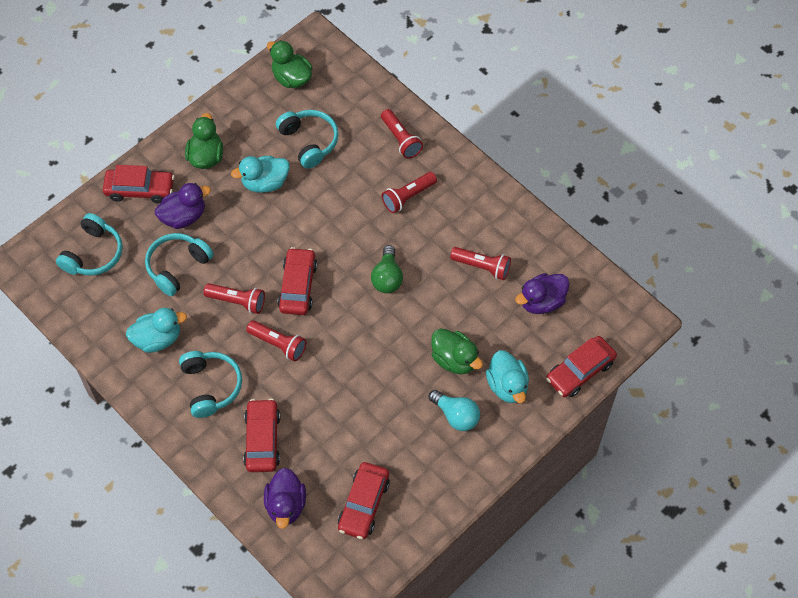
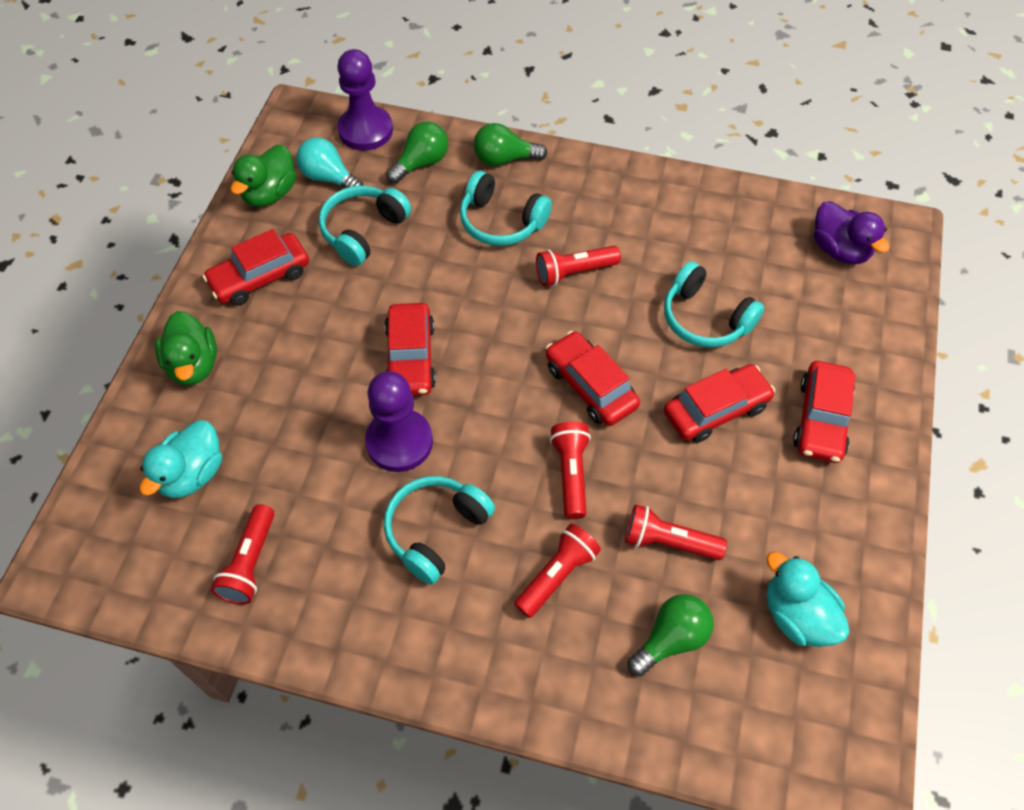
green duck: [185,113,223,169] [267,40,312,88] [431,329,483,374] = 3 -> [155,311,217,386] [231,145,296,207] = 2
green light bulb: [371,245,403,293] = 1 -> [386,122,448,184] [474,123,548,166] [627,594,714,676] = 3
purple duck: [155,183,211,229] [264,468,306,529] [515,273,570,314] = 3 -> [814,201,889,264] = 1
purple pawn: none = 0 -> [337,49,393,151] [365,371,433,472] = 2
turquoise duck: [126,308,187,353] [231,156,290,193] [486,350,529,403] = 3 -> [140,420,222,498] [766,552,850,647] = 2

